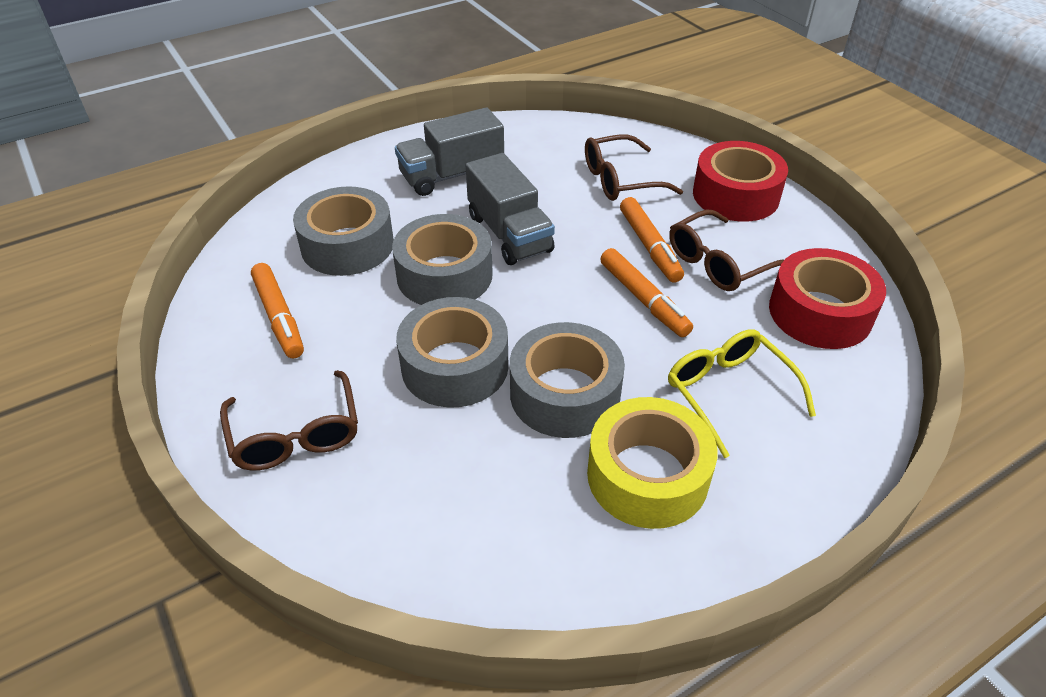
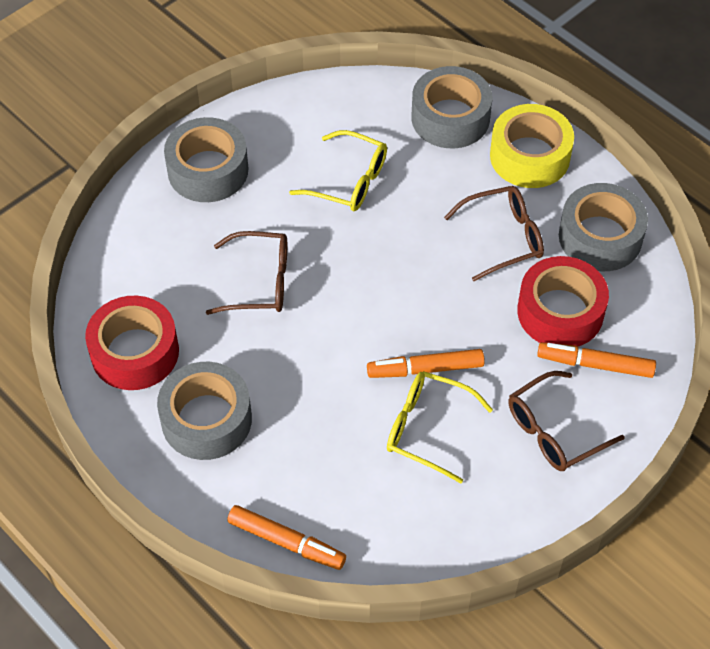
grey truck: [395,107,504,196] [466,153,555,265] = 2 -> none = 0
yellow glasses: [668,329,816,458] = 1 -> [289,130,387,211] [387,371,493,483] = 2

